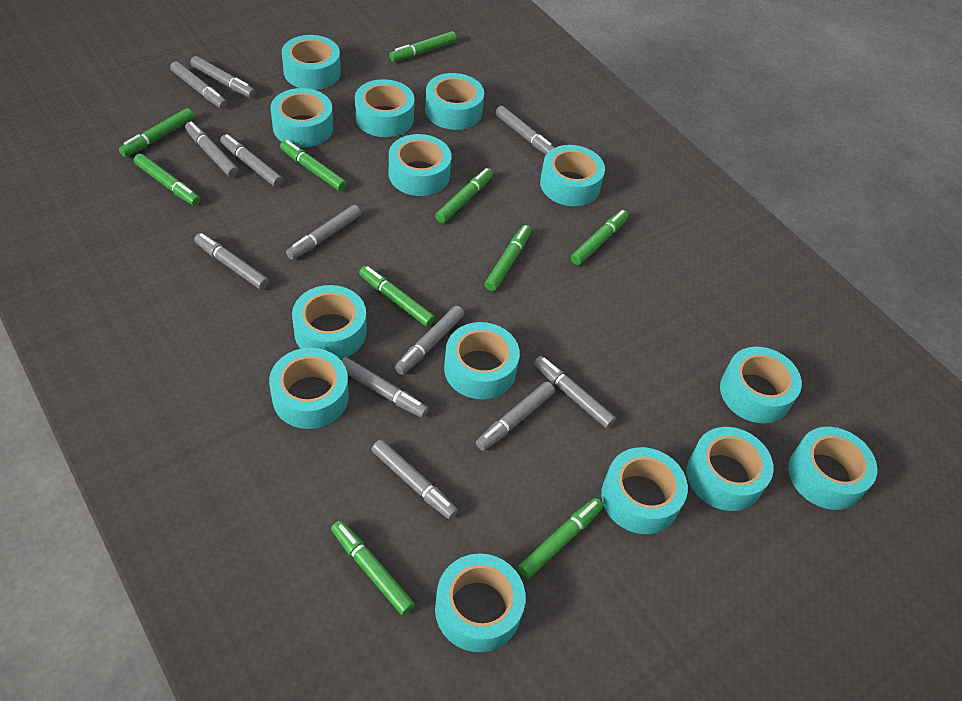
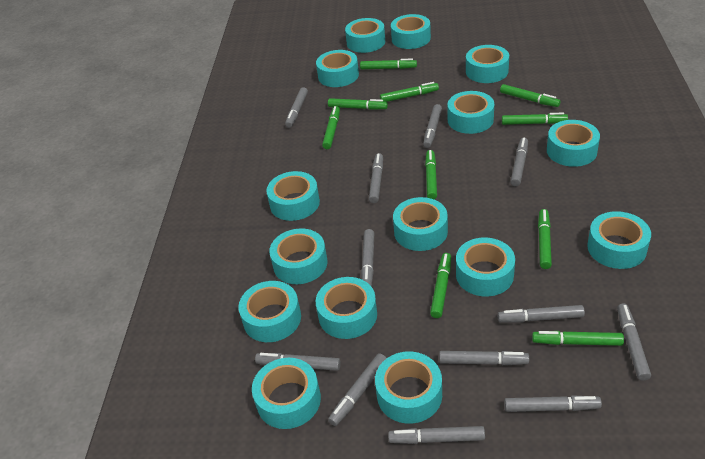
turquoise tape: [269,348,349,429] [271,88,333,147] [282,35,341,90] [292,285,367,359] [355,79,415,137] [389,134,451,196] [425,73,484,130] [435,553,525,652] [444,322,520,399] [540,145,605,206] [601,447,688,534] [687,427,774,511] [720,347,802,423] [788,427,877,510] = 14 -> [238,281,301,342] [252,358,321,429] [266,171,320,221] [269,228,327,284] [316,50,359,87] [316,277,377,339] [345,18,385,53] [375,351,442,424] [391,14,431,49] [393,197,448,251] [447,91,494,134] [456,238,515,296] [466,45,509,83] [547,120,600,167] [587,211,651,269] = 15

